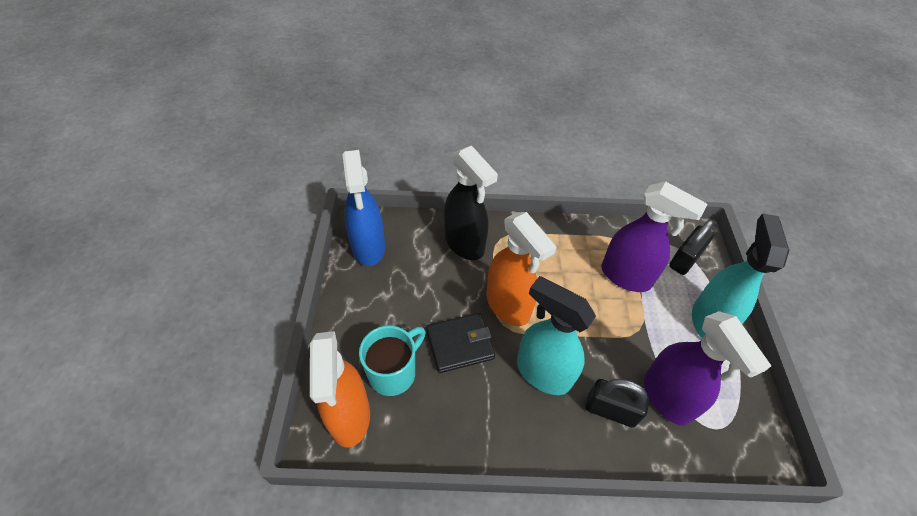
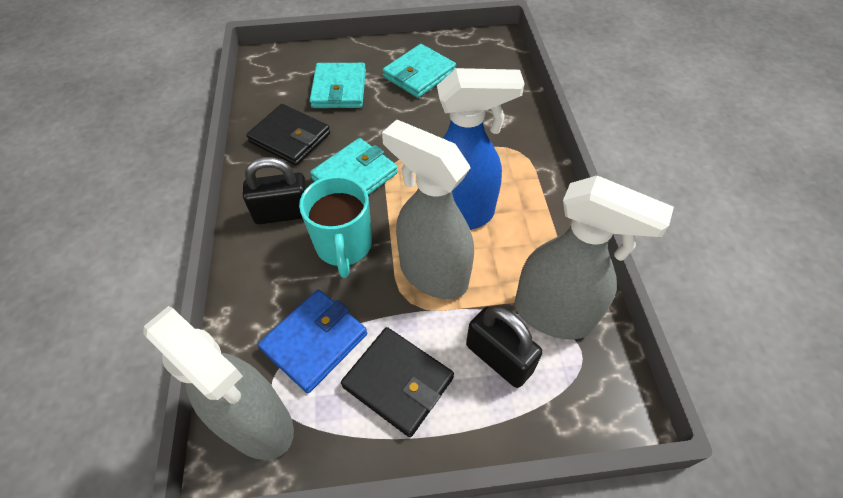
black spray bottle: [444,145,498,260] = 1 -> none = 0
black wallet: [426,313,495,373] = 1 -> [246,104,330,165] [341,327,454,437] = 2
blue wallet: none = 0 -> [258,289,367,393] = 1
grey spray bottle: none = 0 -> [143,306,294,460] [382,119,474,299] [515,175,674,340] = 3
orange spray bottle: [310,331,370,447] [486,212,557,326] = 2 -> none = 0
purple spray bottle: [601,182,708,292] [644,311,771,425] = 2 -> none = 0
turquoise spray bottle: [517,276,596,395] [692,213,789,338] = 2 -> none = 0
turquoise wallet: none = 0 -> [310,63,366,108] [310,138,398,195] [382,44,456,98] = 3

